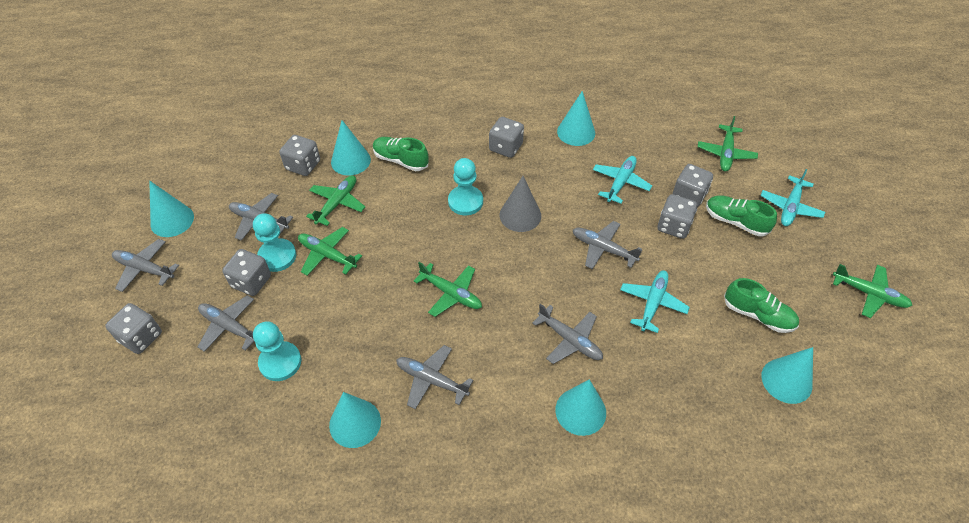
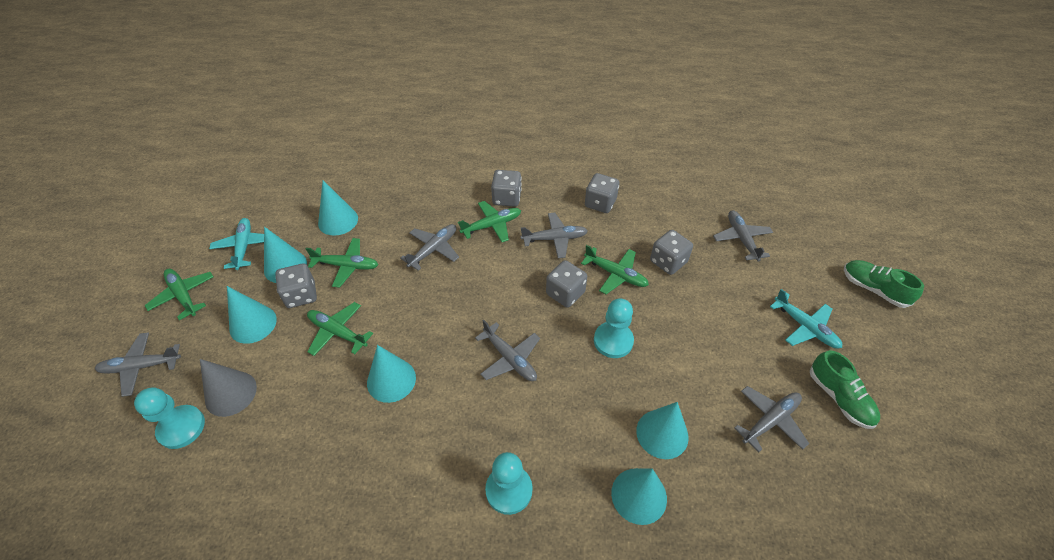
green shoe: [373,137,429,171] [706,195,777,237] [724,278,799,333] = 3 -> [810,350,880,429] [844,260,924,308] = 2
grey dice: [105,303,162,354] [222,249,271,296] [280,135,320,176] [489,117,524,158] [657,194,698,239] [673,164,713,207] = 6 -> [275,263,317,308] [491,170,522,207] [546,260,587,308] [585,173,619,213] [650,230,693,275] = 5
turquoise plane: [593,156,652,204] [620,270,690,333] [760,169,825,226] = 3 -> [209,218,264,270] [770,289,842,349] = 2

